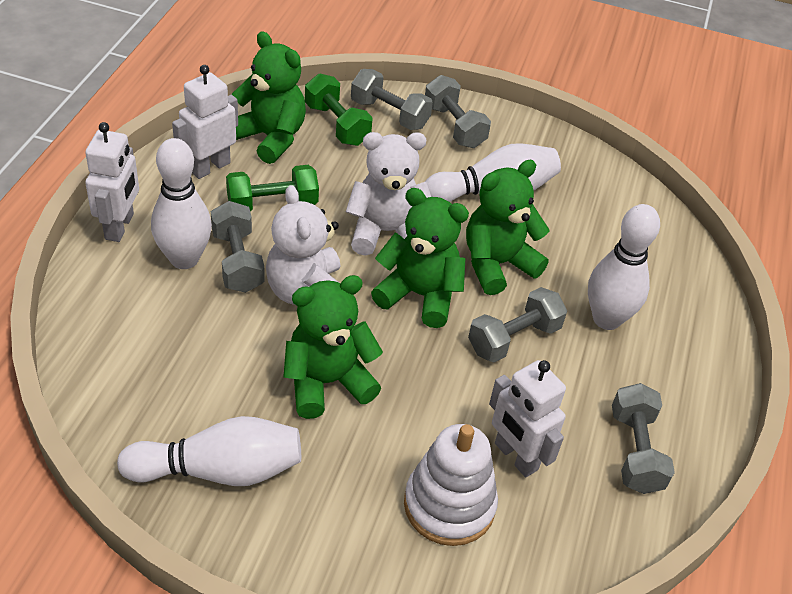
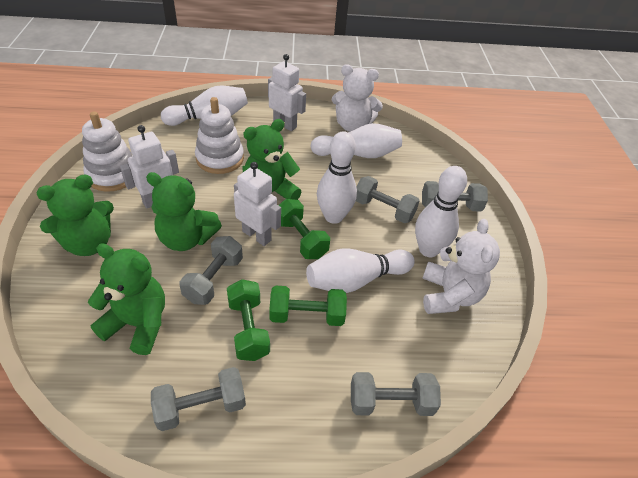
green dumbbell: [226,165,319,211] [305,74,373,146] = 2 -> [227,279,270,361] [269,285,347,326] [278,199,330,259] = 3
white bowling pin: [117,416,301,486] [151,138,212,269] [425,143,561,202] [588,204,660,330] = 4 -> [161,85,248,126] [306,248,415,293] [310,123,402,158] [317,131,357,224] [415,166,467,257] = 5
white stacking toy: [404,424,498,546] = 1 -> [82,111,133,192] [195,97,244,174] = 2

